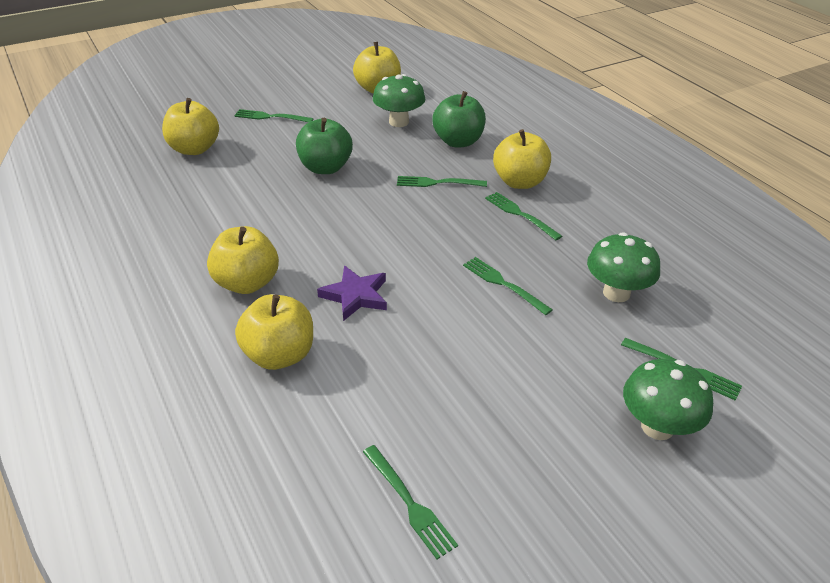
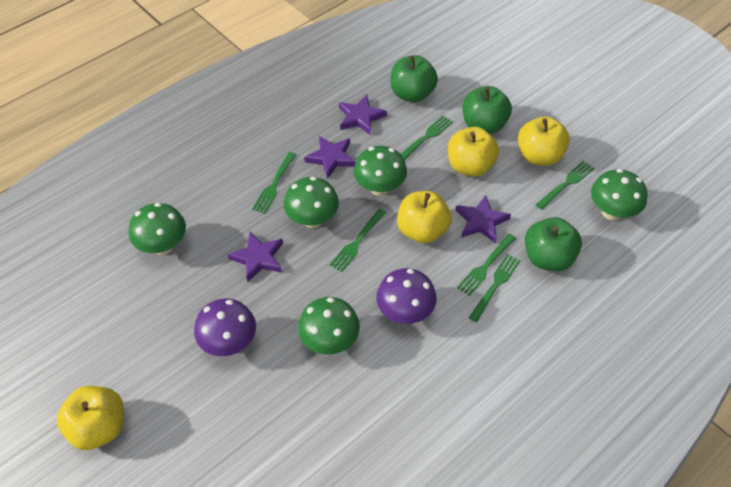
green apple: [296,118,353,174] [432,91,486,148] = 2 -> [390,55,438,102] [463,86,512,134] [525,217,582,271] = 3
green mushroom: [373,74,426,127] [587,232,660,302] [623,359,713,440] = 3 -> [129,203,186,255] [284,177,339,228] [298,297,360,355] [354,146,407,196] [591,169,647,221] = 5
purple mushroom: none = 0 -> [194,299,256,356] [376,268,437,324] = 2
purple star: [317,266,387,321] = 1 -> [227,232,283,282] [304,136,356,179] [339,95,387,135] [456,195,511,243] = 4
yellow apple: [162,98,219,155] [207,226,279,294] [235,294,313,370] [353,42,401,94] [493,129,551,189] = 5 -> [57,386,124,450] [397,191,452,243] [448,127,499,177] [518,116,570,166] = 4

